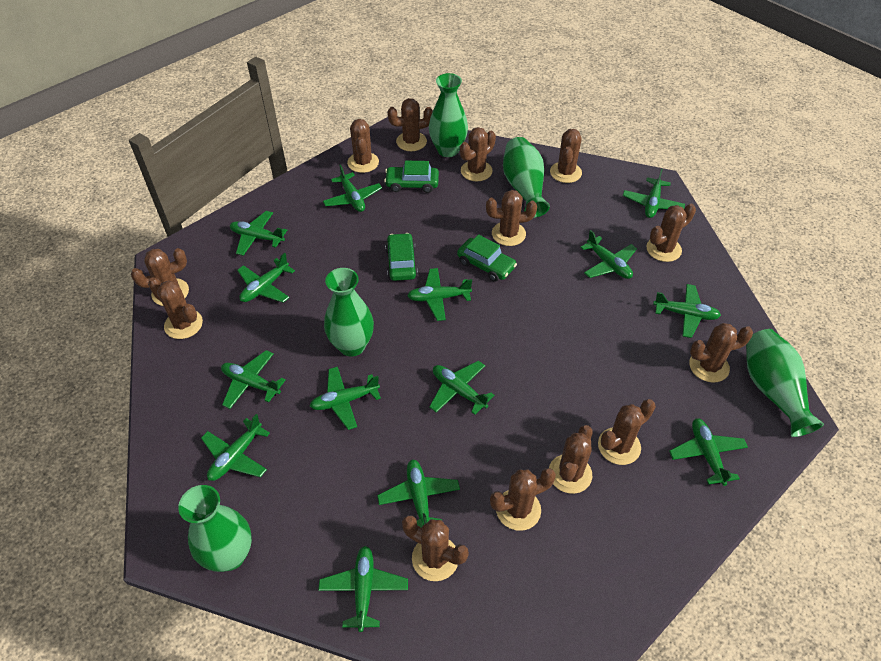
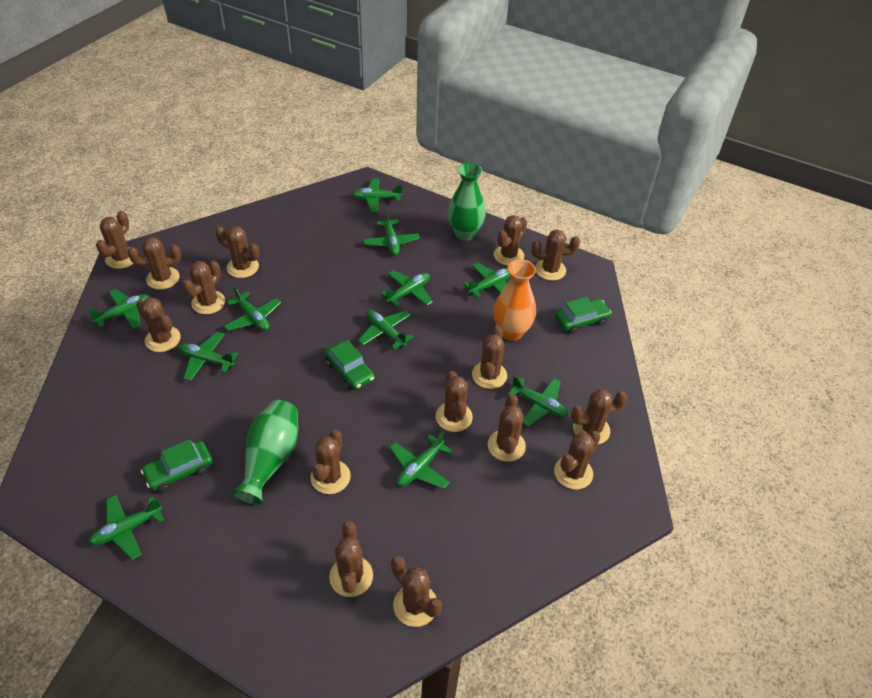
brown cactus: [131,248,189,306] [148,277,203,339] [347,119,379,173] [387,98,433,151] [402,515,469,581] [460,127,496,181] [486,190,537,246] [490,468,556,531] [549,425,593,494] [550,129,582,183] [598,399,656,465] [646,204,696,262] [689,323,753,383] = 13 -> [96,211,134,269] [127,237,181,290] [136,297,181,352] [182,261,225,314] [215,226,260,278] [311,430,351,494] [329,521,373,597] [391,556,442,627] [436,371,473,432] [472,325,507,389] [488,394,526,462] [494,215,527,266] [531,229,580,281] [554,431,600,490] [571,389,627,445] = 15
green plane: [201,414,270,481] [221,350,286,409] [230,211,287,256] [237,253,295,303] [310,367,381,430] [318,546,408,632] [323,165,382,212] [377,459,460,528] [407,268,472,321] [429,361,495,415] [580,230,637,279] [623,169,685,218] [653,284,721,338] [669,418,748,486] = 14 -> [88,289,150,329] [88,495,164,560] [179,332,238,381] [224,286,281,331] [352,179,402,212] [358,310,413,350] [363,210,420,256] [381,270,433,307] [390,432,452,489] [463,263,511,298] [508,376,568,426] = 11
green vase: [178,485,252,572] [324,268,374,357] [429,73,468,157] [503,137,550,218] [746,329,824,437] = 5 -> [232,400,298,505] [448,163,486,241] = 2
orange vase: none = 0 -> [493,259,536,341] = 1

